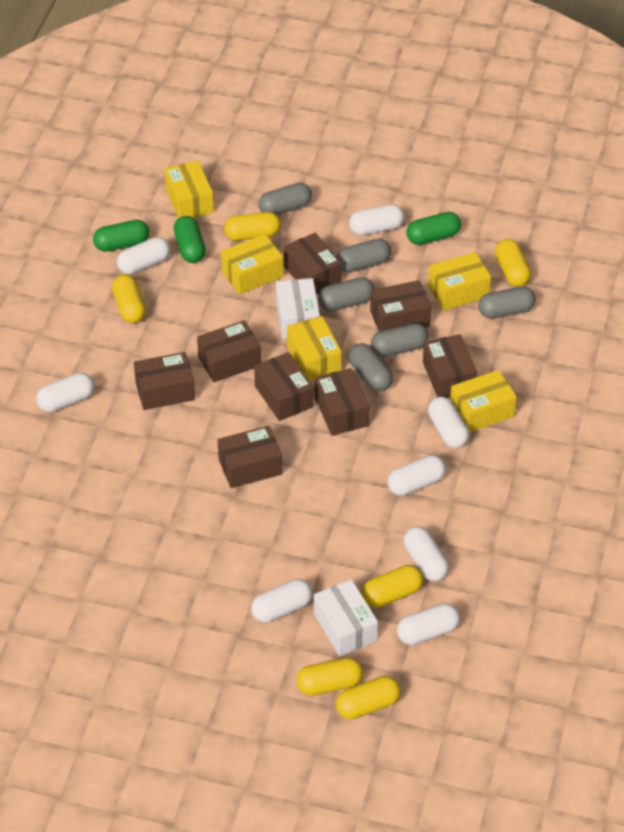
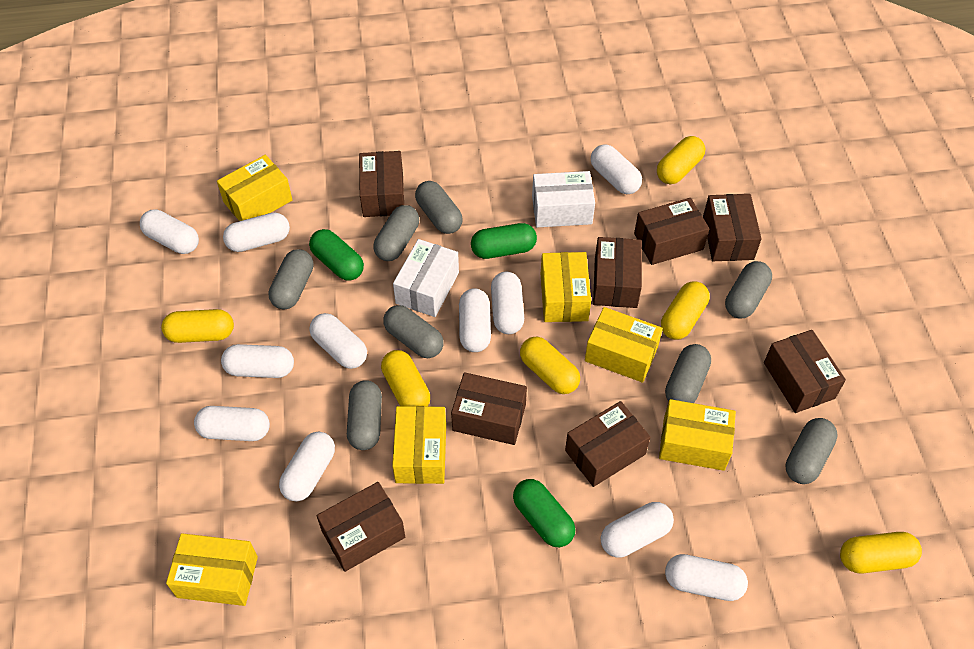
grey capsule: [259,183,312,215] [318,277,375,311] [337,239,391,273] [348,343,393,391] [371,323,429,357] [478,287,536,319] = 6 -> [268,249,313,310] [347,380,382,450] [374,205,419,261] [383,305,444,358] [415,181,463,234] [665,344,711,403] [725,261,772,318] [785,418,838,484] = 8
white capsule: [36,373,94,412] [117,237,170,274] [251,579,313,623] [349,204,404,235] [388,455,446,496] [397,603,460,645] [404,527,449,581] [428,397,470,448] = 8 -> [140,210,199,254] [194,406,270,441] [221,344,294,378] [223,213,290,252] [279,431,335,501] [309,313,367,369] [459,288,491,352] [491,272,524,334] [591,144,642,194] [601,502,674,557] [665,554,748,601] = 11
yellow box: [164,161,214,218] [221,234,283,295] [287,316,342,381] [428,252,491,311] [450,370,517,433] = 5 -> [166,533,258,606] [217,155,292,221] [392,406,446,484] [541,252,591,322] [585,307,663,383] [659,399,736,471] = 6

